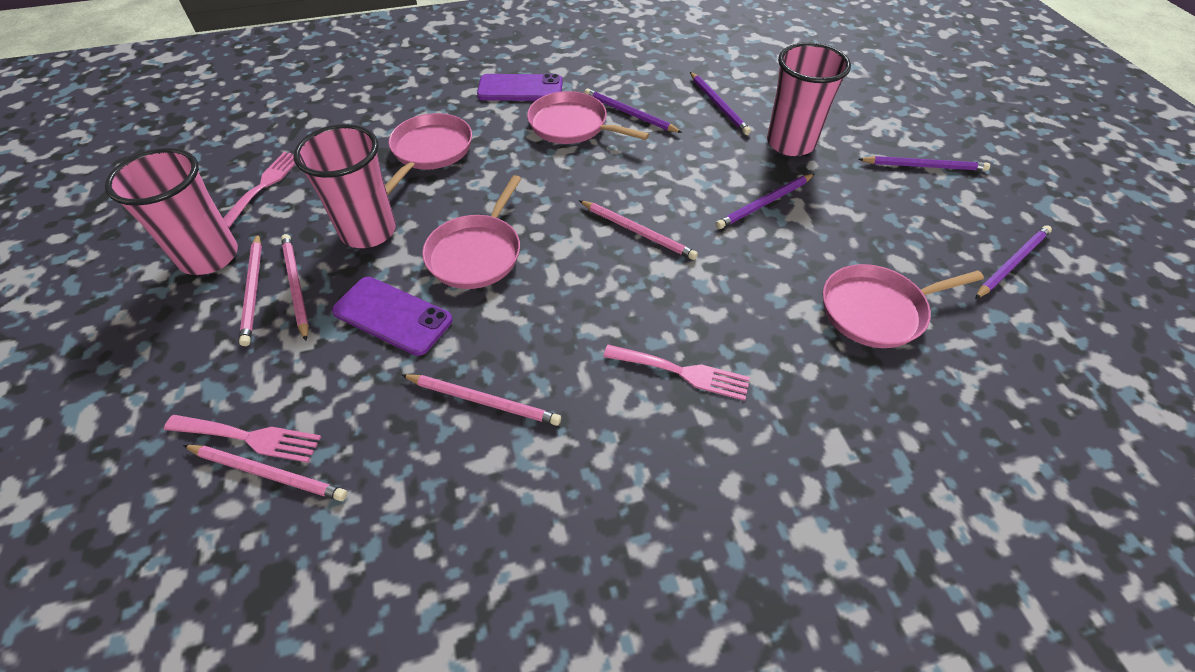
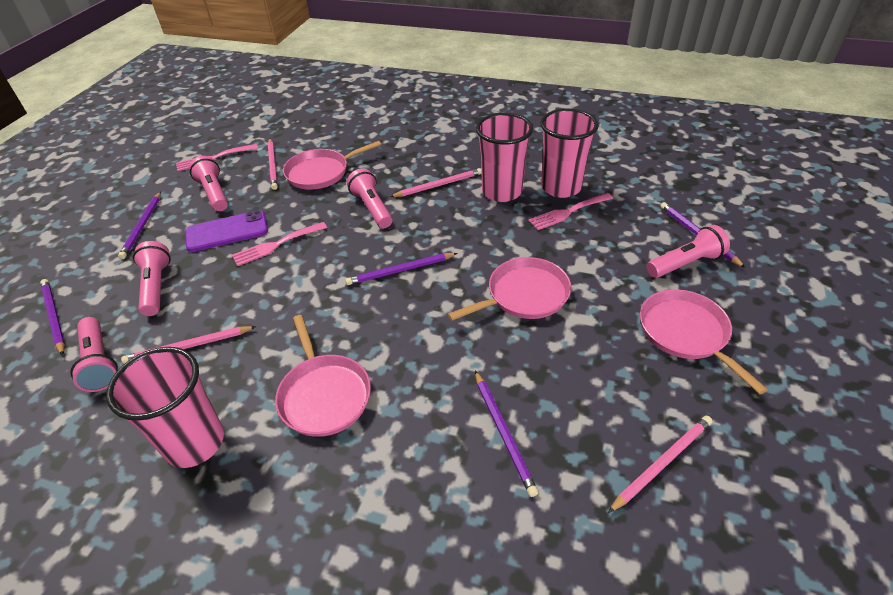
pink flashlight: none = 0 -> [70,317,118,392] [133,241,171,316] [189,156,228,211] [347,169,393,228] [647,225,730,278] = 5
pink pencil: [183,445,347,501] [239,234,262,346] [281,234,309,341] [402,374,561,426] [579,200,698,260] = 5 -> [121,326,256,364] [268,139,278,190] [390,168,482,197] [608,416,712,513] = 4
purple phone: [332,277,453,356] [477,74,563,101] = 2 -> [185,210,268,252] = 1

